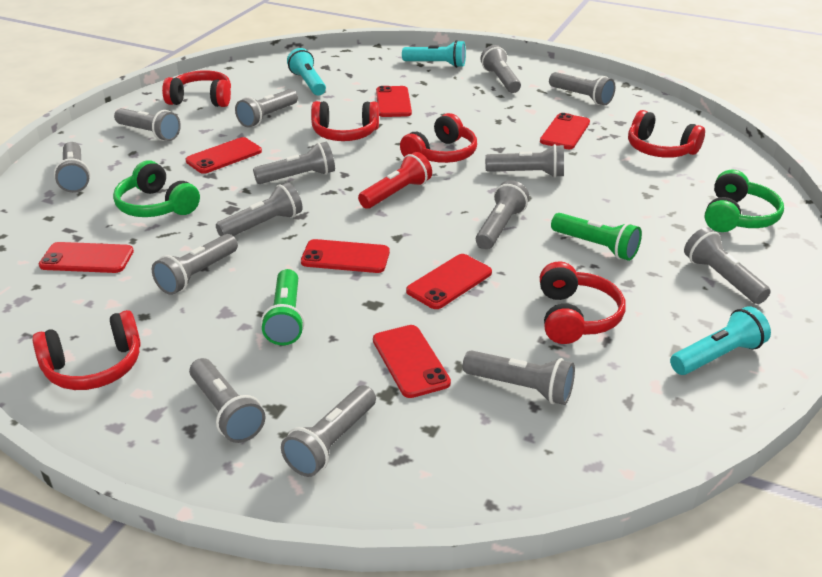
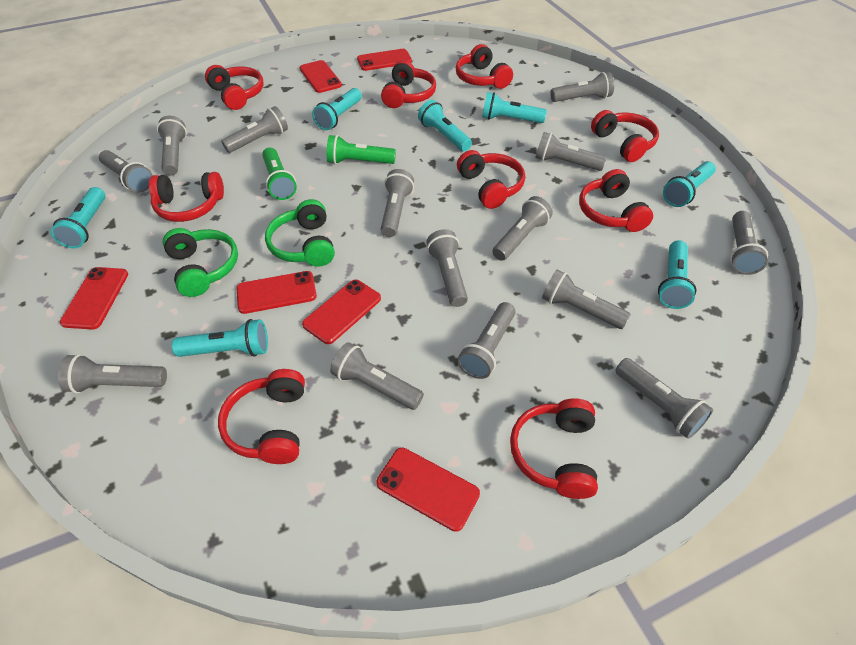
red flashlight: [358,152,432,209] = 1 -> none = 0
red headphones: [32,310,141,390] [162,70,231,107] [311,101,379,141] [400,113,477,163] [540,261,626,344] [628,110,705,158] = 6 -> [149,172,224,222] [205,65,264,110] [218,369,305,464] [381,60,436,108] [456,44,513,89] [457,150,525,209] [510,398,598,499] [579,169,653,232] [591,110,659,162] = 9
red phone: [39,242,134,273] [185,137,262,174] [301,239,390,273] [373,325,451,398] [376,86,412,117] [406,254,492,309] [540,113,590,149] = 7 -> [60,267,128,330] [236,271,317,314] [300,60,342,93] [302,280,381,344] [357,49,412,71] [376,448,480,532] = 6
turquoise flashlight: [287,48,326,96] [402,40,466,68] [670,306,771,375] = 3 -> [51,187,106,248] [171,319,268,357] [312,88,362,130] [418,100,472,151] [482,92,547,123] [658,240,696,309] [663,161,716,207] = 7

